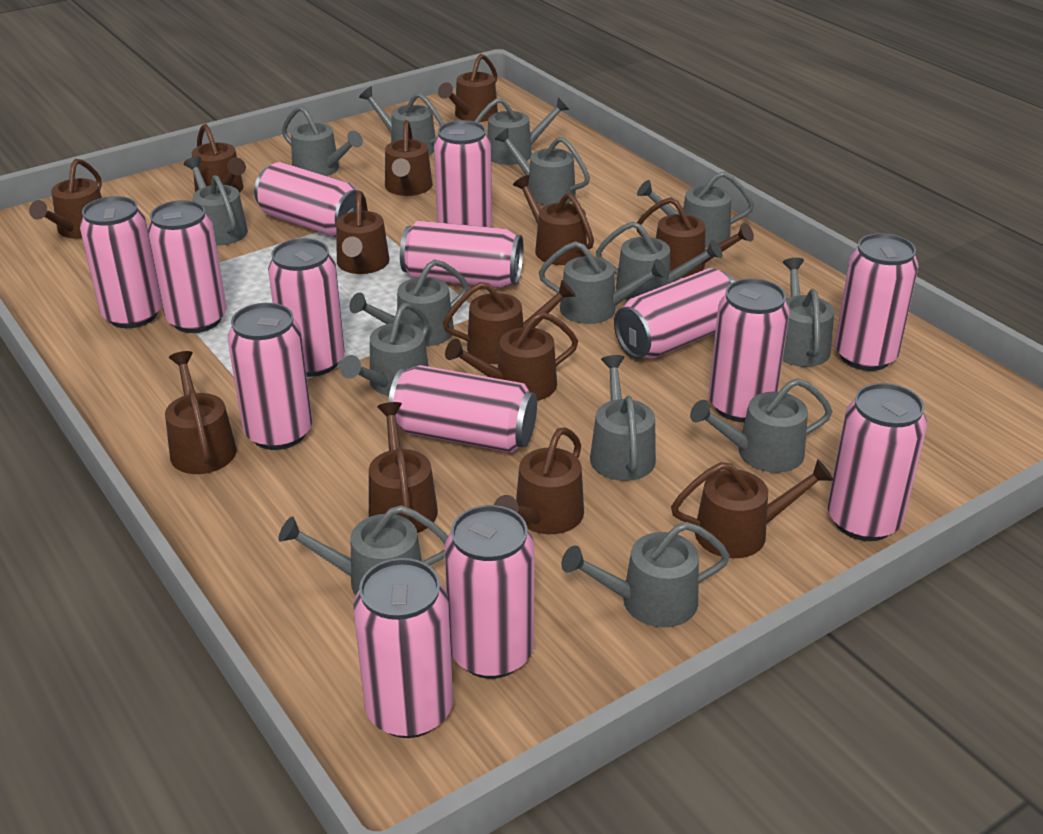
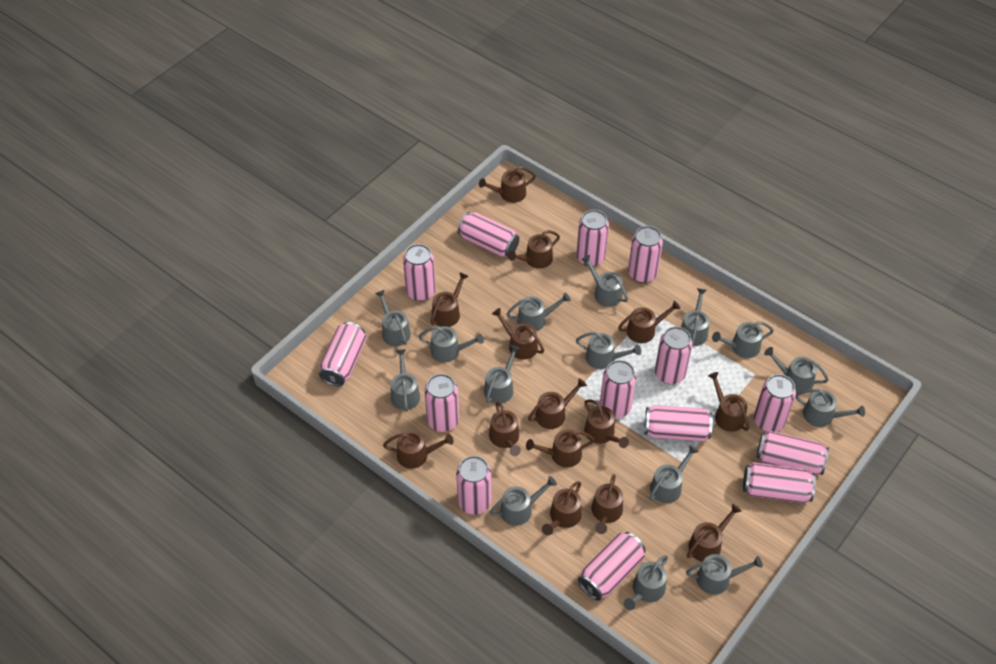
brown watering can: [29,159,102,239] [165,351,237,474] [192,124,246,193] [336,191,390,274] [369,402,438,533] [385,120,433,196] [438,54,498,122] [443,280,576,364] [445,312,578,401] [494,427,584,534] [513,175,594,265] [637,197,754,278] [671,459,834,558] = 13 -> [383,430,454,469] [431,272,469,327] [479,167,536,203] [489,402,521,456] [492,308,544,359] [508,230,560,269] [526,429,595,468] [528,378,587,429] [542,481,582,536] [584,399,629,448] [591,474,623,534] [618,301,681,343] [687,504,742,562] [708,372,749,432] = 14

